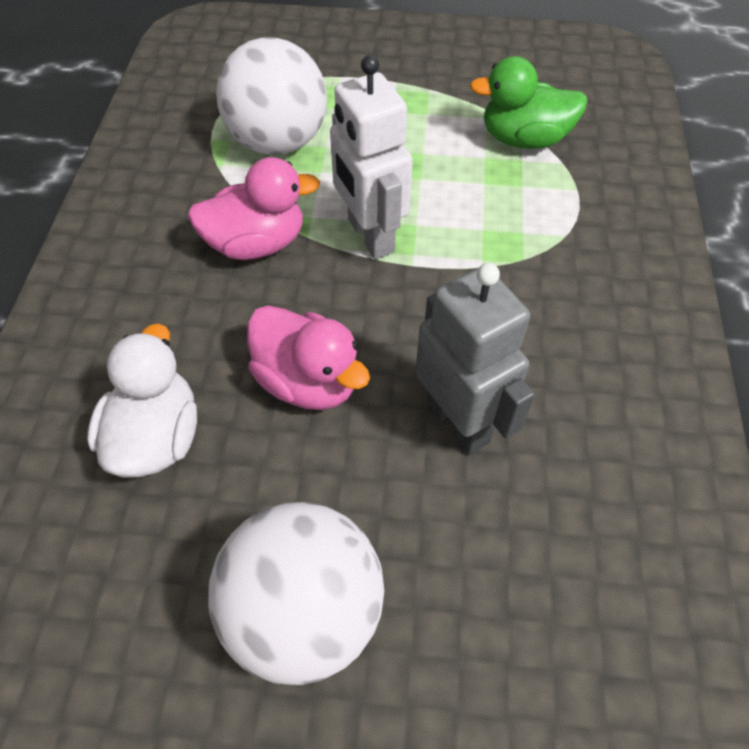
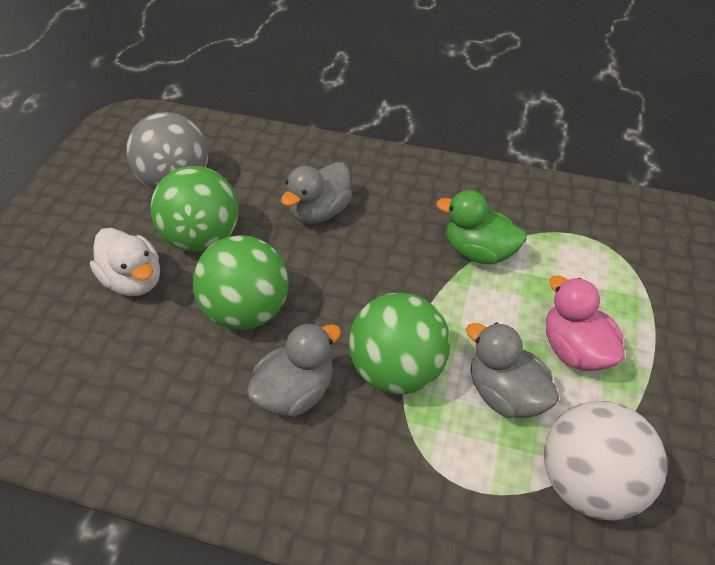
green ball: none = 0 -> [150,166,239,252] [193,235,289,330] [349,293,451,394] = 3
grey ball: none = 0 -> [126,112,208,190] = 1
grey duck: none = 0 -> [247,322,341,417] [281,162,352,224] [466,322,559,418] = 3
grey robot: [415,263,535,455] = 1 -> none = 0
pink duck: [188,157,320,260] [247,305,370,410] = 2 -> [546,275,625,371] = 1
white ball: [208,502,384,685] [216,38,327,155] = 2 -> [544,401,667,521] = 1
white robot: [330,55,413,259] = 1 -> none = 0

